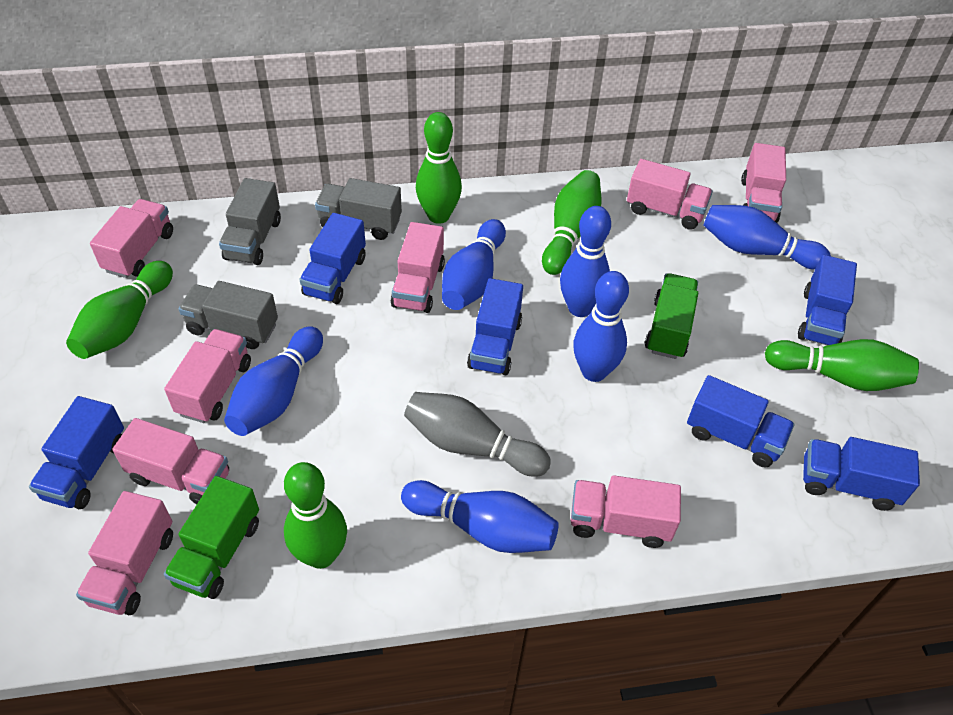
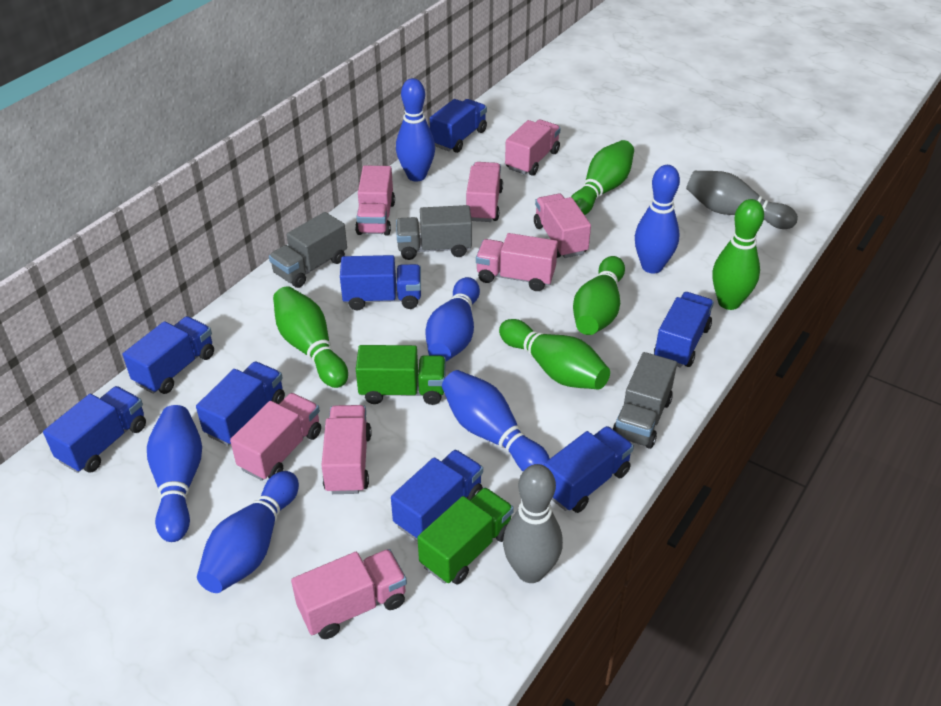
blue truck: [29,396,124,509] [299,213,366,304] [467,278,523,375] [687,375,795,467] [798,255,857,345] [803,437,920,511] = 6 -> [43,386,146,473] [123,316,214,394] [196,361,285,446] [340,255,421,310] [391,449,483,542] [430,99,487,153] [544,426,634,513] [654,292,714,368] = 8
grey bowling pin: [404,392,551,477] = 1 -> [503,464,563,583] [686,171,798,229] = 2

